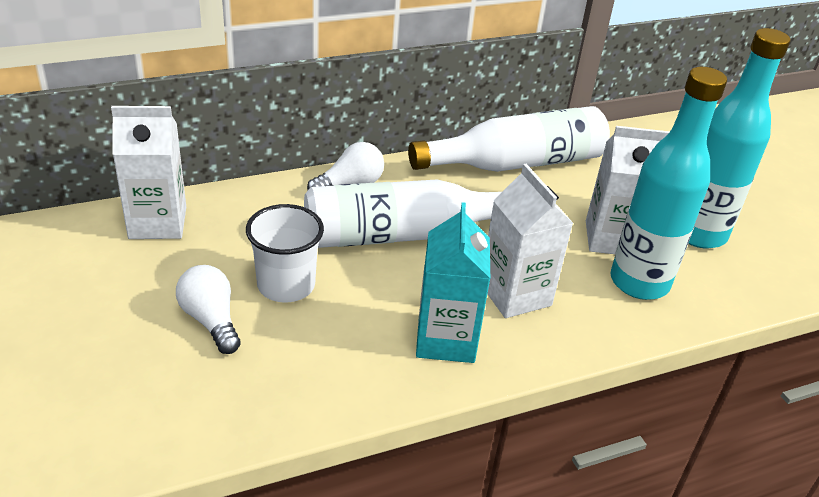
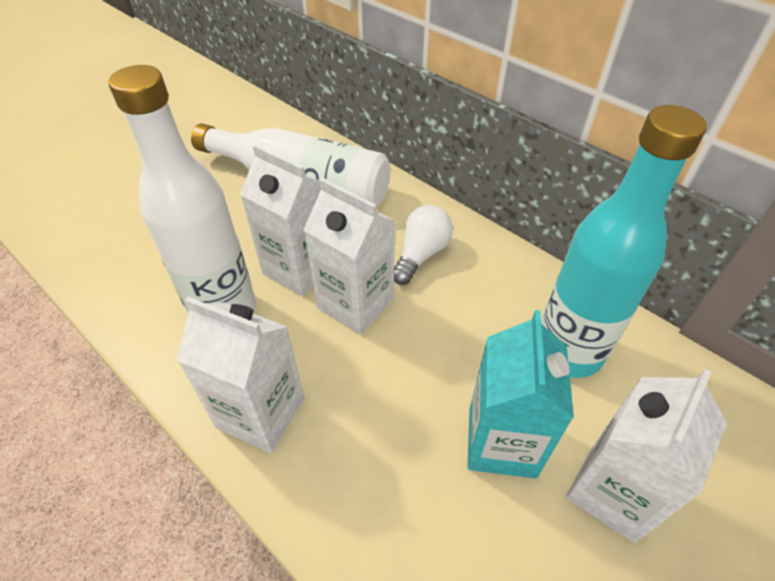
turquoise bottle: [610,67,727,300] [688,28,790,249] = 2 -> [541,105,707,378] = 1
white carton: [111,106,186,239] [488,164,573,318] [586,126,670,254] = 3 -> [177,297,304,453] [240,144,321,296] [304,178,395,334] [566,369,727,543] = 4
white cup: [246,204,324,303] = 1 -> none = 0
white light bulb: [176,265,241,354] [307,142,384,190] = 2 -> [394,205,453,285] = 1

